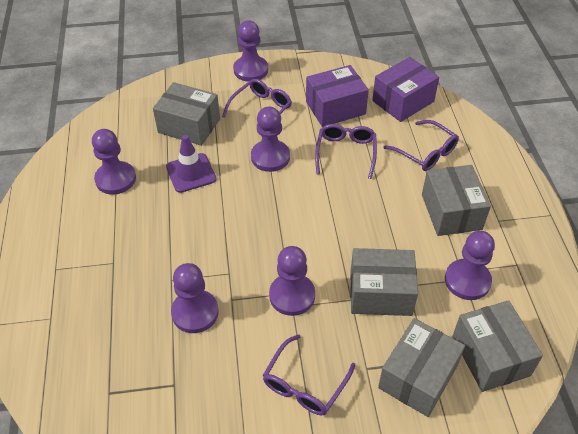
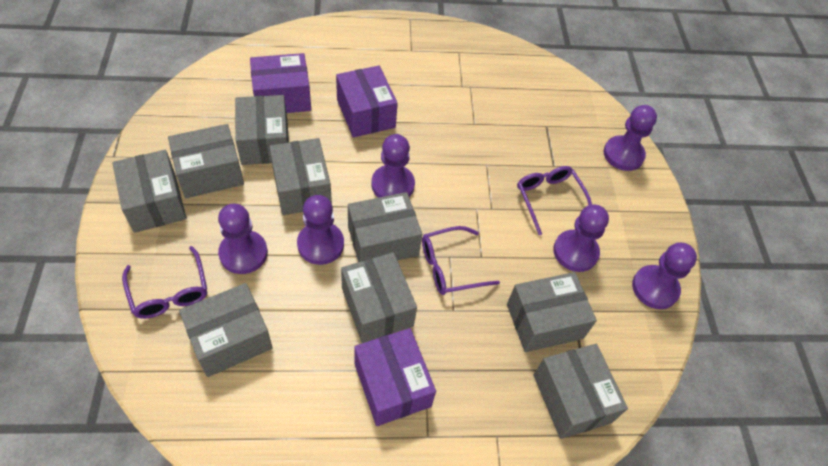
grey box: [153,82,220,146] [350,248,418,316] [378,318,465,417] [422,165,491,236] [452,300,543,392] = 5 -> [112,150,187,233] [168,124,244,198] [179,283,272,377] [235,95,289,165] [269,138,332,215] [341,252,417,343] [348,192,422,262] [507,272,597,352] [533,344,628,439] = 9
purple box: [306,65,369,127] [372,57,439,122] = 2 -> [250,53,311,113] [336,66,398,137] [354,328,436,426] = 3
purple glasses: [222,79,292,137] [262,334,356,416] [315,124,377,179] [383,120,459,171] = 4 -> [122,246,207,319] [422,226,500,295] [517,166,592,235] = 3
purple traffic cone: [166,135,216,193] = 1 -> none = 0

